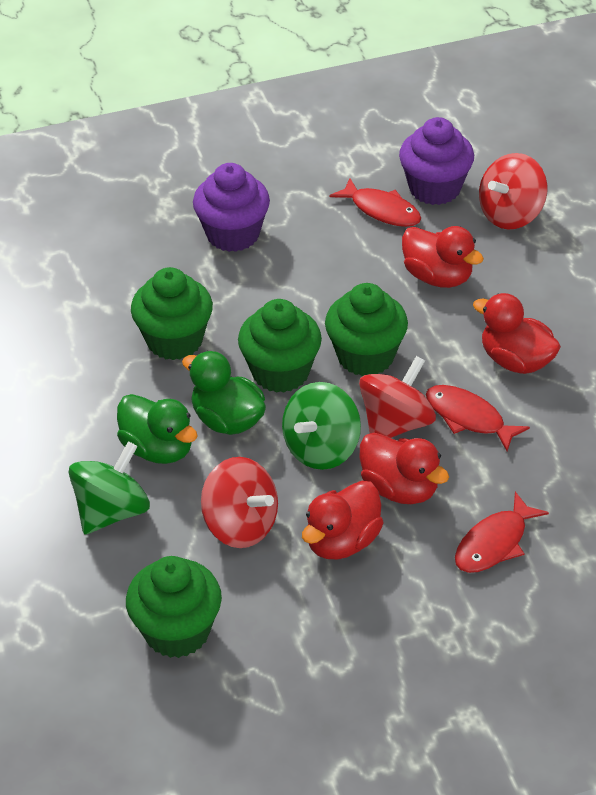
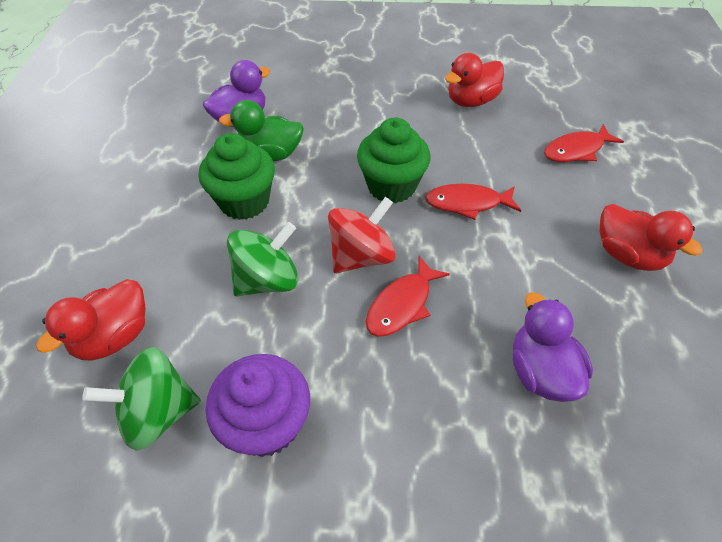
green cupcake: [126,556,222,658] [131,267,213,360] [238,299,322,393] [325,283,408,376] = 4 -> [199,133,275,220] [357,118,430,203] = 2
green duck: [117,394,198,464] [182,351,266,435] = 2 -> [219,100,304,161] = 1
purple cupcake: [193,163,270,252] [399,117,474,205] = 2 -> [206,354,310,457] = 1
purple duck: none = 0 -> [203,60,270,127] [513,292,593,402] = 2
red duck: [302,481,384,559] [360,433,449,504] [402,226,484,288] [473,293,561,374] = 4 -> [36,279,146,360] [445,53,504,107] [600,204,703,271] = 3
red spinning top: [201,457,278,548] [359,356,436,438] [479,153,547,230] = 3 -> [328,197,396,273] = 1

